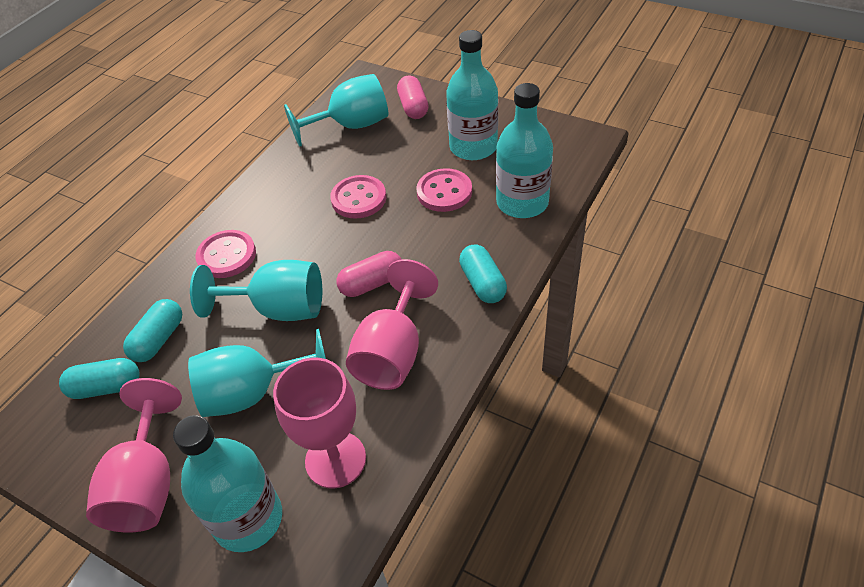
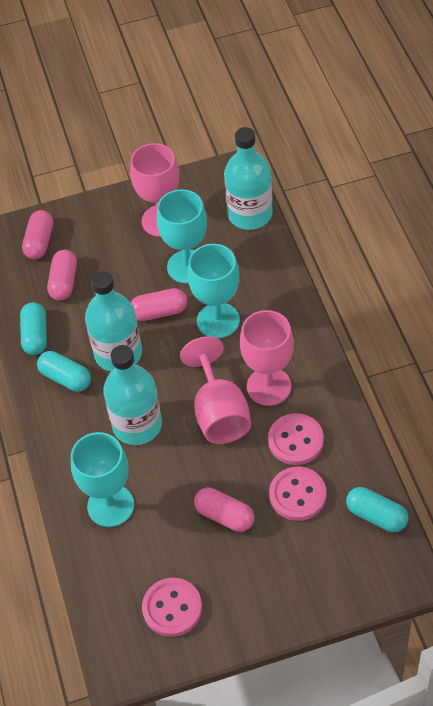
pink capsule: [336,251,402,297] [397,75,428,119] = 2 -> [22,210,53,259] [47,250,77,301] [131,288,187,321] [194,487,254,532] = 4

